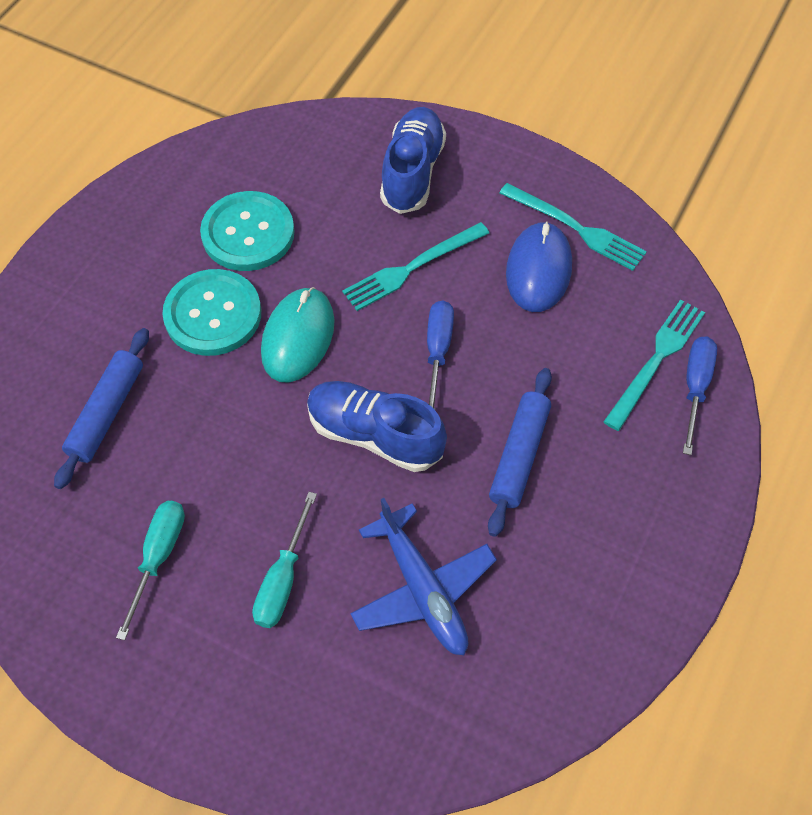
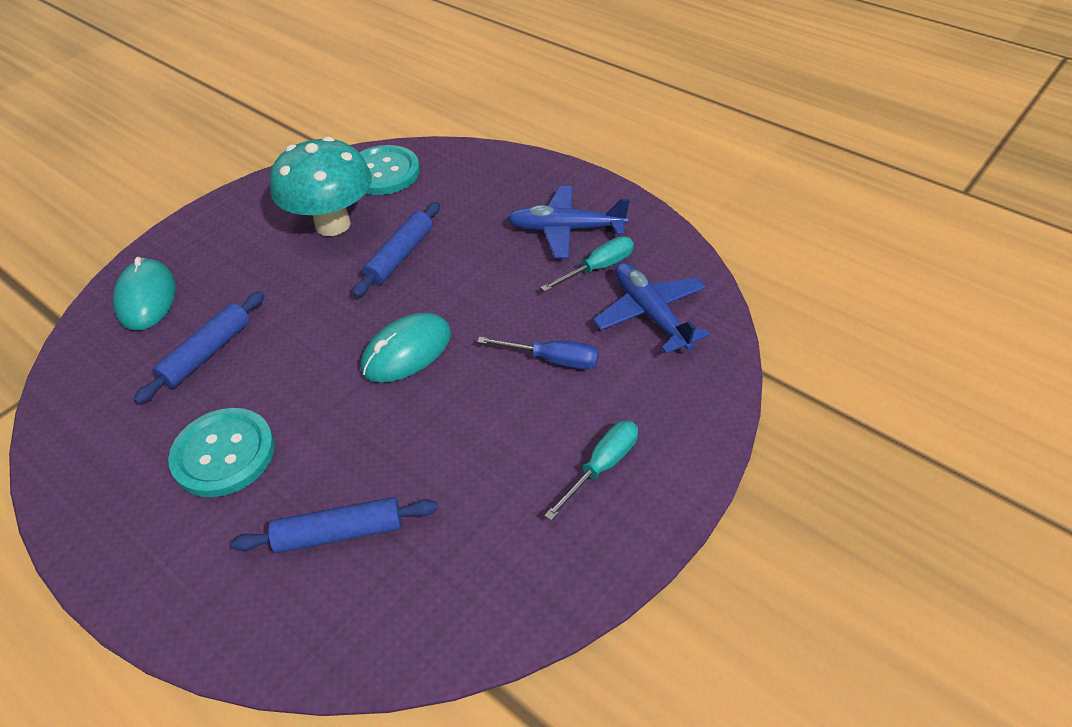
blue mouse: [506,221,572,312] = 1 -> none = 0
blue plane: [350,498,497,655] = 1 -> [507,186,630,258] [593,262,710,354] = 2
blue rolling pin: [54,328,149,489] [488,368,552,537] = 2 -> [134,291,265,404] [231,497,438,553] [352,202,440,297] = 3
blue screwdriver: [427,301,454,409] [683,336,717,455] = 2 -> [477,337,599,369] = 1
blue shoe: [307,381,447,472] [380,107,446,214] = 2 -> none = 0
turquoise fork: [342,222,489,311] [499,183,647,271] [603,299,705,431] = 3 -> none = 0
turquoise mouse: [261,287,335,383] = 1 -> [113,257,176,330] [361,313,451,383] = 2
turquoise mushroom: none = 0 -> [270,136,372,236] = 1

